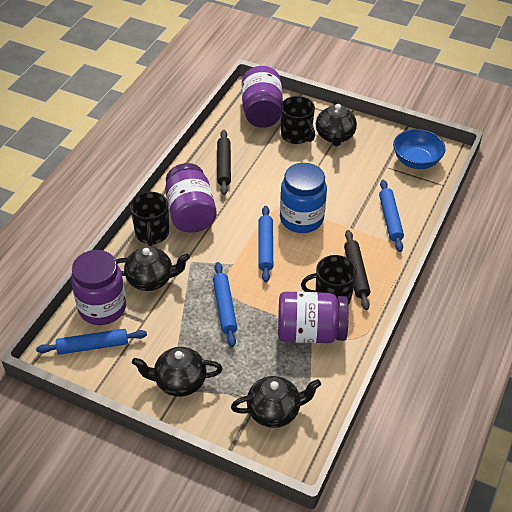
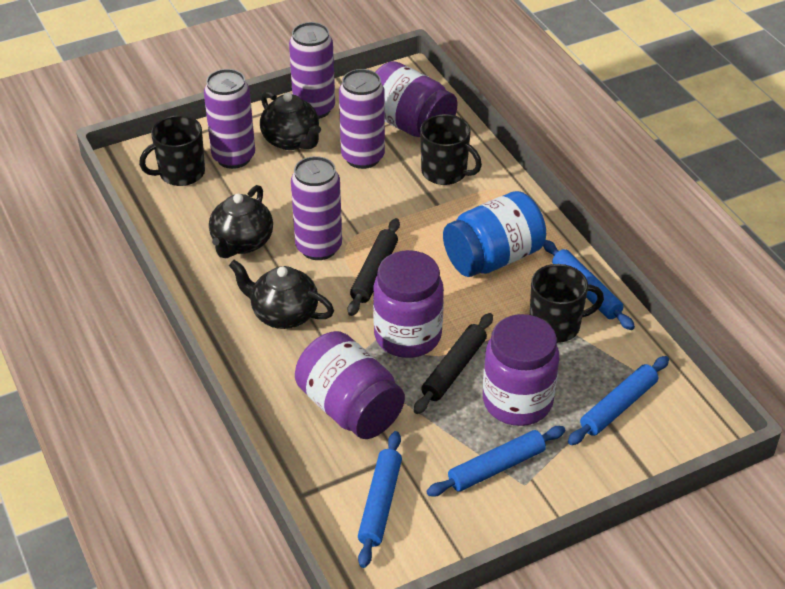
black teapot: [116,247,190,291] [132,347,223,397] [231,376,321,428] [316,98,357,146] = 4 -> [209,185,273,258] [229,260,334,329] [260,91,321,150] = 3
blue bowl: [393,129,446,169] = 1 -> none = 0
purple can: none = 0 -> [204,69,255,169] [289,22,335,119] [291,156,342,260] [339,69,385,169] = 4

